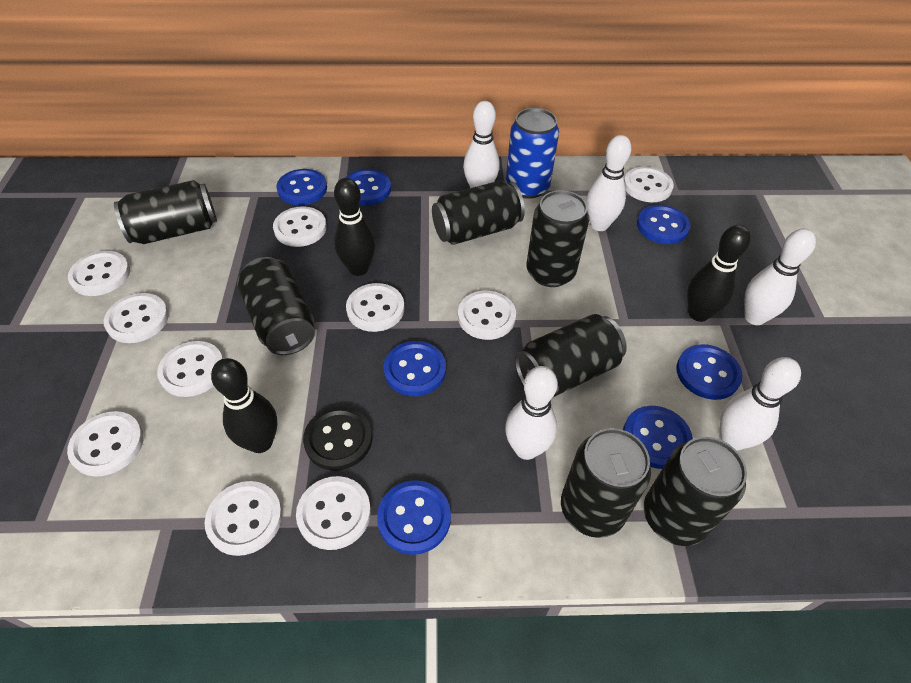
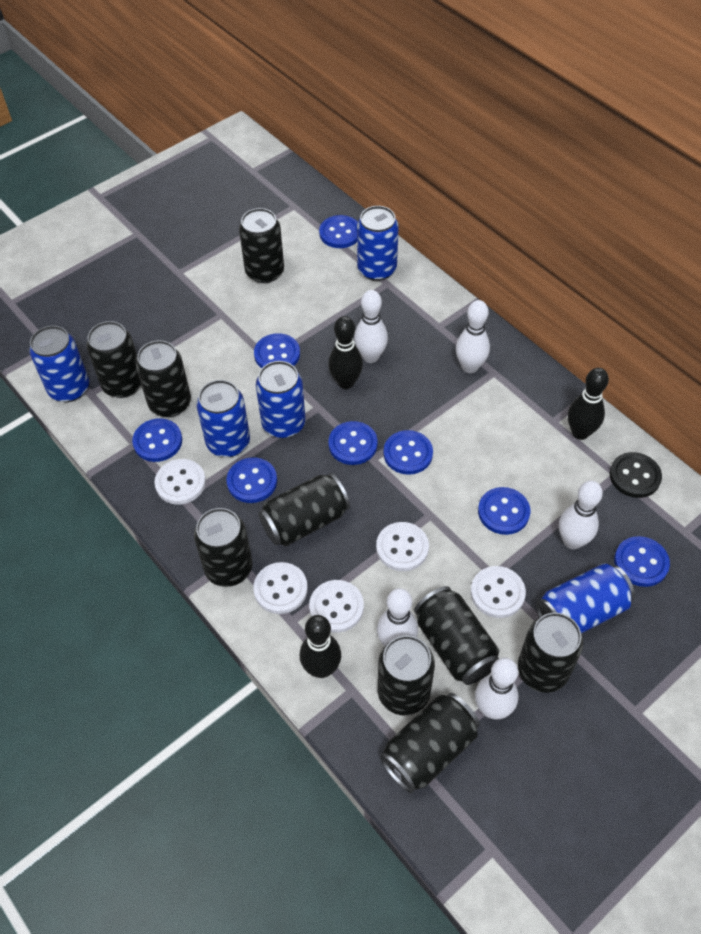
black can: [114,180,217,244] [237,257,315,355] [432,181,525,245] [515,314,627,397] [526,190,589,287] [561,428,651,538] [644,437,747,546] = 7 -> [87,321,141,398] [136,340,191,417] [194,508,252,587] [239,208,284,283] [258,473,350,546] [378,635,435,715] [380,693,480,793] [414,586,499,685] [518,613,583,693] = 9
blue button: [276,169,327,205] [345,169,391,205] [377,480,451,555] [383,341,446,396] [623,406,693,469] [637,205,691,244] [676,344,743,400] = 7 -> [132,418,182,462] [226,457,277,503] [254,333,300,368] [319,215,358,248] [328,421,378,465] [383,430,433,475] [478,487,530,535] [614,536,670,587] = 8
blue can: [506,108,559,199] = 1 -> [29,326,89,402] [196,380,250,457] [256,361,306,438] [357,206,399,281] [536,563,635,633] = 5
white button: [67,411,144,477] [68,251,130,296] [104,293,169,343] [157,341,223,397] [205,481,282,556] [273,206,327,247] [296,476,371,550] [346,283,405,332] [458,290,516,340] [624,167,674,202] = 10 -> [154,459,206,505] [253,562,308,614] [309,580,364,633] [376,522,429,571] [471,566,526,618] = 5

